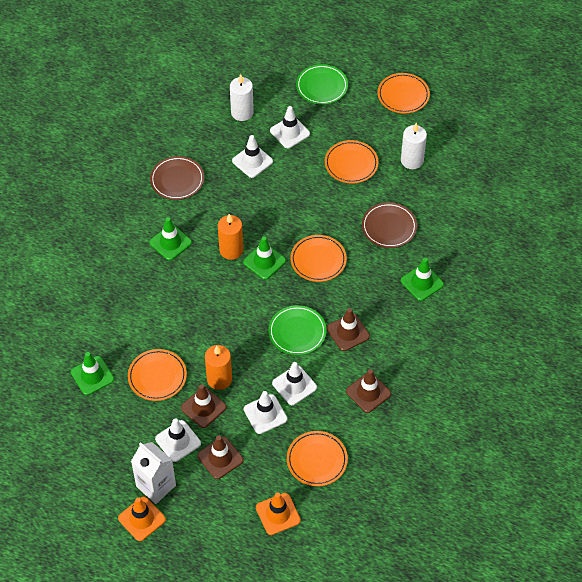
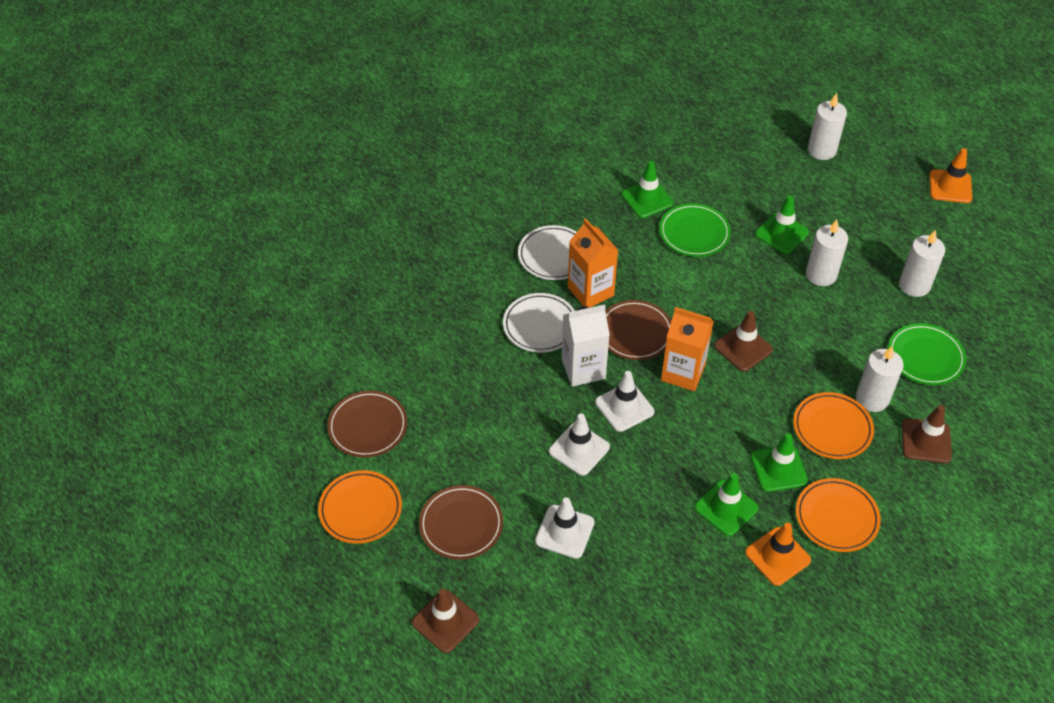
brown plate: [150,156,204,200] [362,202,417,248] = 2 -> [327,391,407,458] [419,485,503,560] [605,300,671,360] = 3
brown traffic cone: [181,384,227,428] [198,435,244,479] [327,308,370,351] [346,369,391,413] = 4 -> [412,589,479,653] [714,311,773,372] [902,405,952,463] = 3
orange candle: [205,345,232,390] [218,214,243,260] = 2 -> none = 0
orange carton: none = 0 -> [568,218,618,308] [661,307,714,391] = 2
orange plate: [128,349,187,401] [287,431,348,486] [290,235,347,282] [325,140,379,183] [378,73,430,114] = 5 -> [318,470,402,544] [793,392,874,459] [796,478,881,552] = 3
white candle: [230,74,254,121] [401,122,427,169] = 2 -> [806,220,848,286] [808,93,847,160] [856,346,904,412] [899,230,945,297] = 4
white plate: none = 0 -> [503,293,575,353] [518,225,577,280] = 2
white traffic cone: [155,418,201,462] [232,135,273,178] [244,391,287,434] [270,106,310,148] [272,362,317,405] = 5 -> [535,497,595,559] [549,414,610,476] [595,371,654,432] = 3

